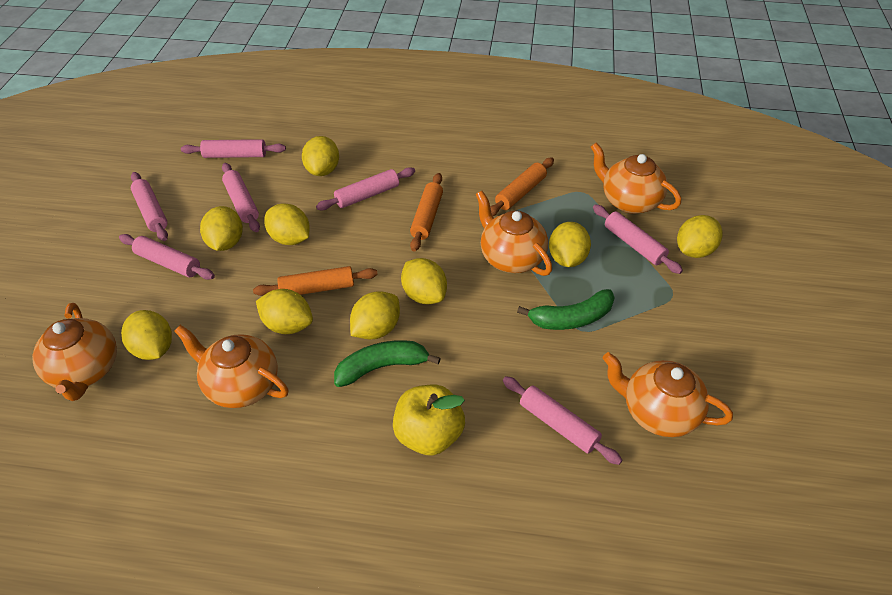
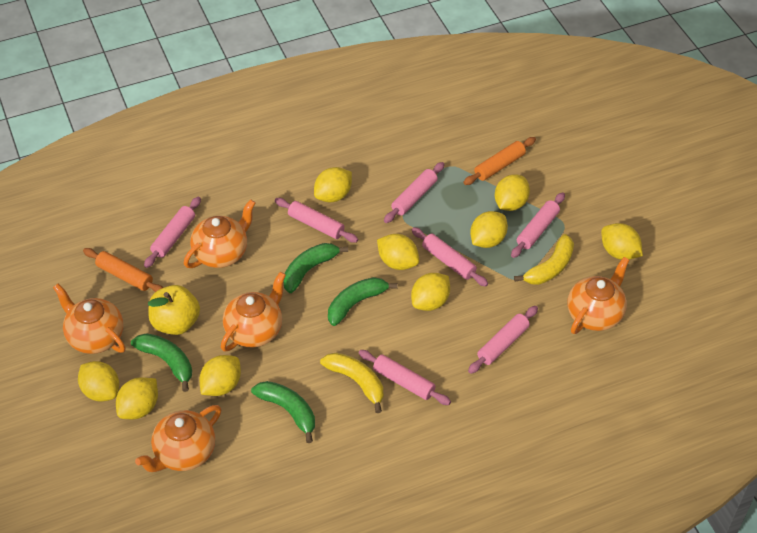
green banana: [334,340,441,387] [517,289,615,330] = 2 -> [131,333,192,392] [251,381,315,443] [284,243,348,293] [328,277,398,326] = 4
orange rolling pin: [253,266,378,296] [410,173,443,252] [490,157,554,216] = 3 -> [83,248,164,292] [463,137,536,185] = 2
yellow banana: none = 0 -> [320,353,383,413] [514,234,574,285] = 2

